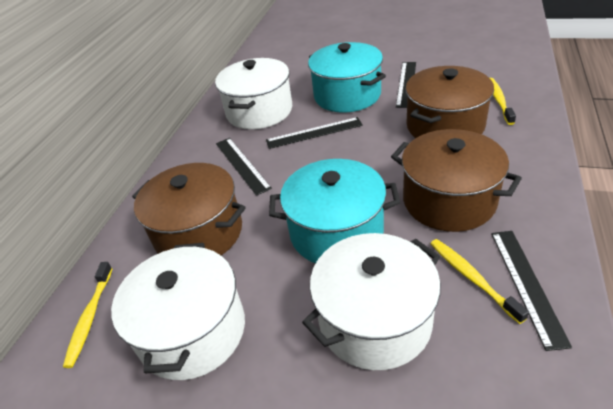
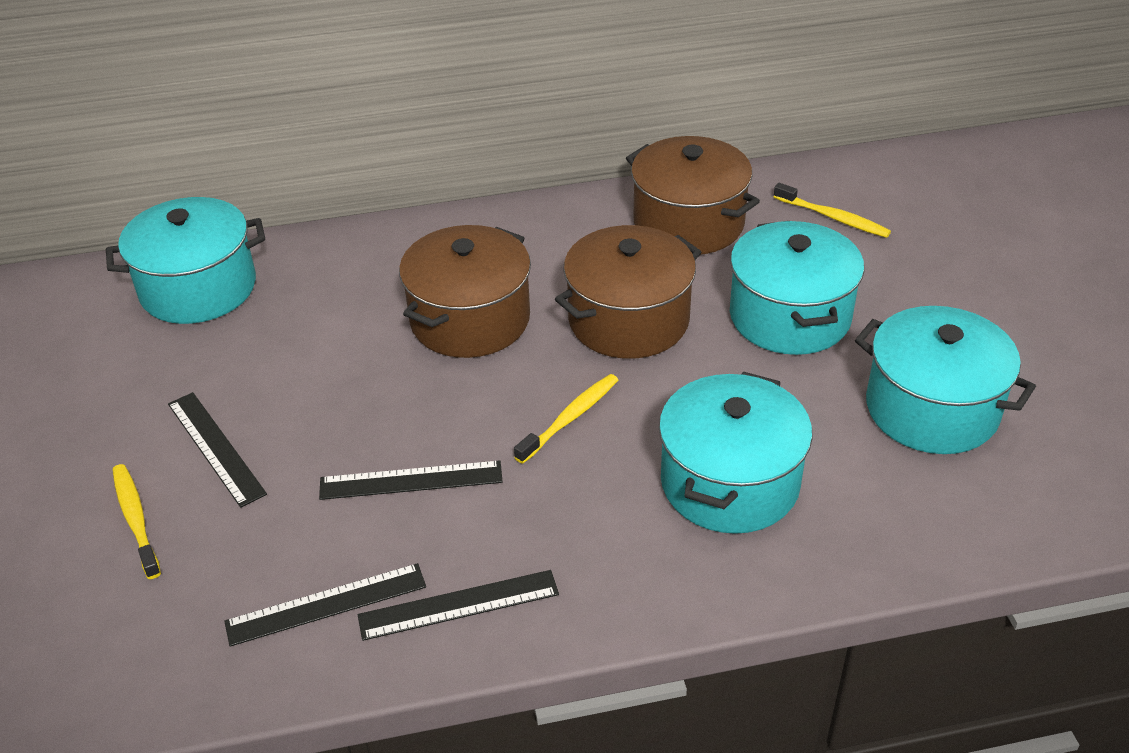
turquoise pot: [269,159,400,263] [308,42,386,112] = 2 -> [106,197,265,324] [659,372,813,534] [730,221,864,355] [855,306,1036,454] = 4
white pot: [111,243,245,380] [215,58,292,129] [302,233,441,370] = 3 -> none = 0

